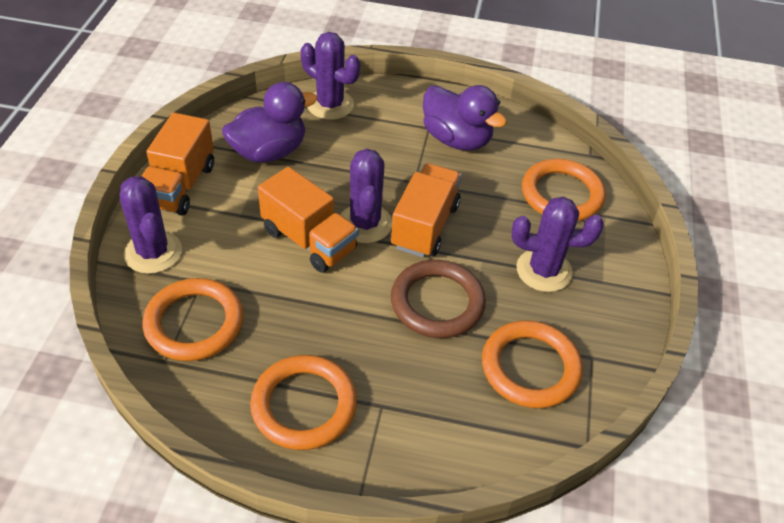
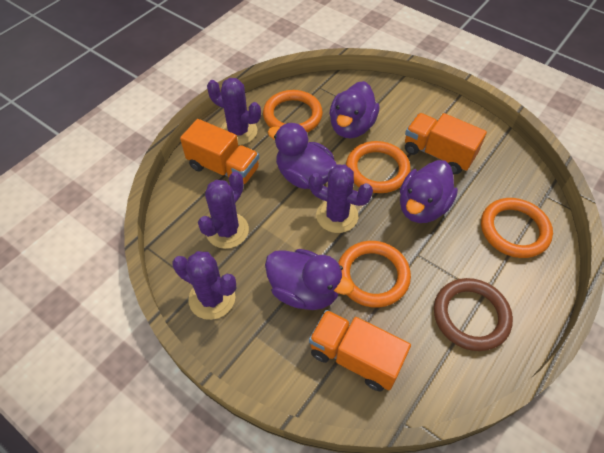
purple duck: [222,82,318,163] [423,85,507,151] = 2 -> [265,249,354,310] [268,123,337,189] [329,81,379,138] [400,160,458,223] = 4

